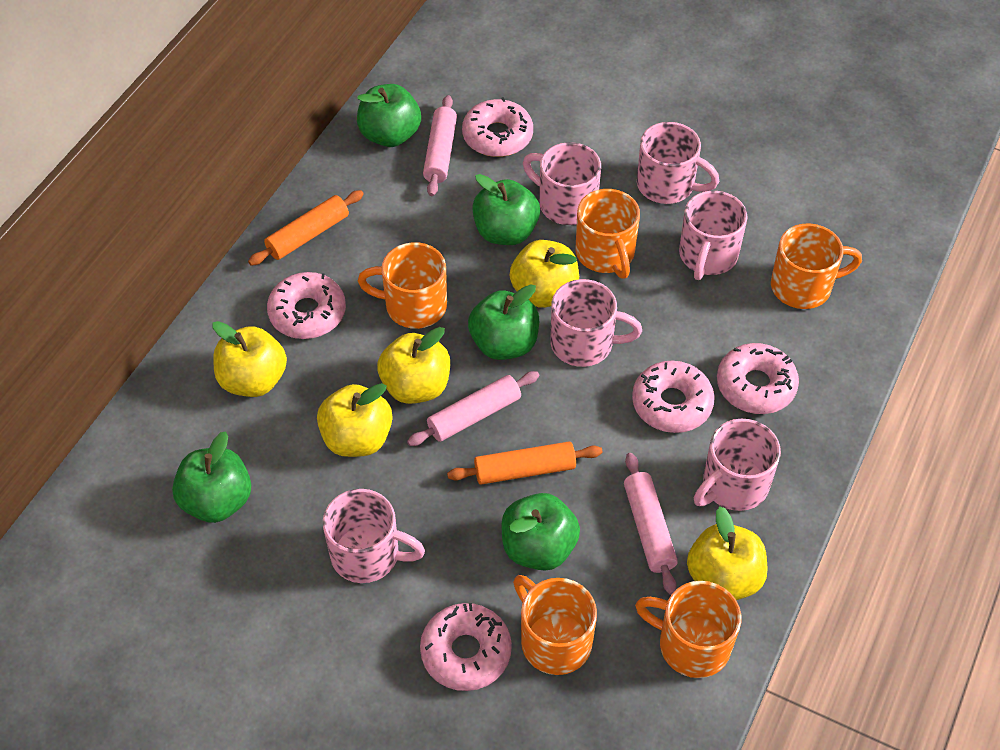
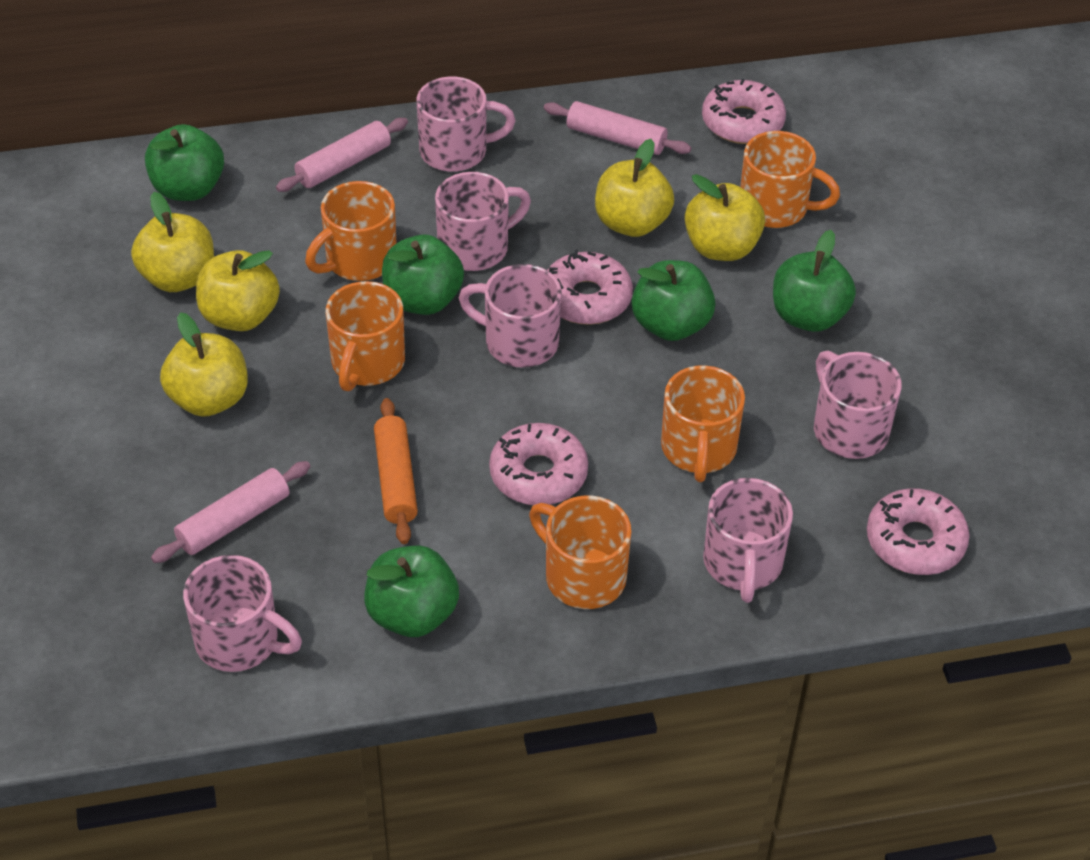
orange rolling pin: [248,190,364,266] [447,442,603,484] = 2 -> [374,398,418,544] = 1
pink donut: [267,272,346,339] [420,603,512,691] [462,97,533,157] [632,361,715,433] [717,343,799,414] = 5 -> [489,423,588,505] [547,250,633,325] [702,79,786,144] [867,488,970,575] = 4

